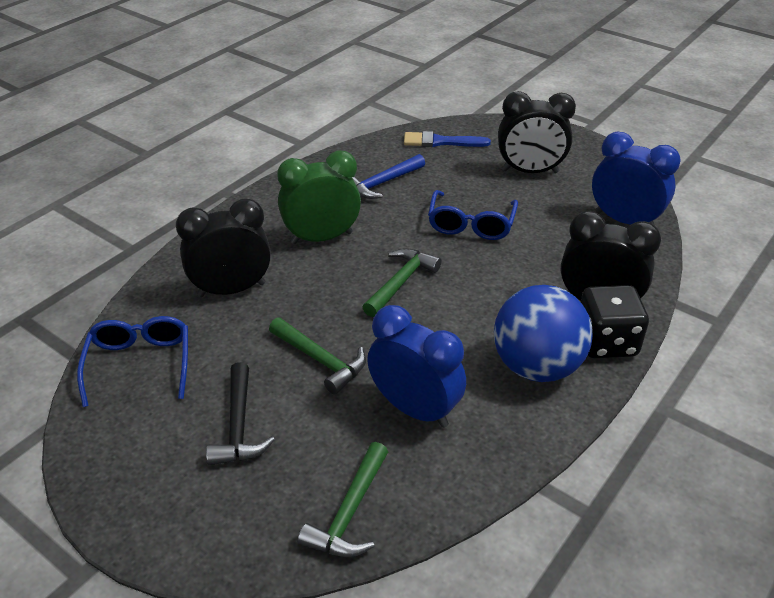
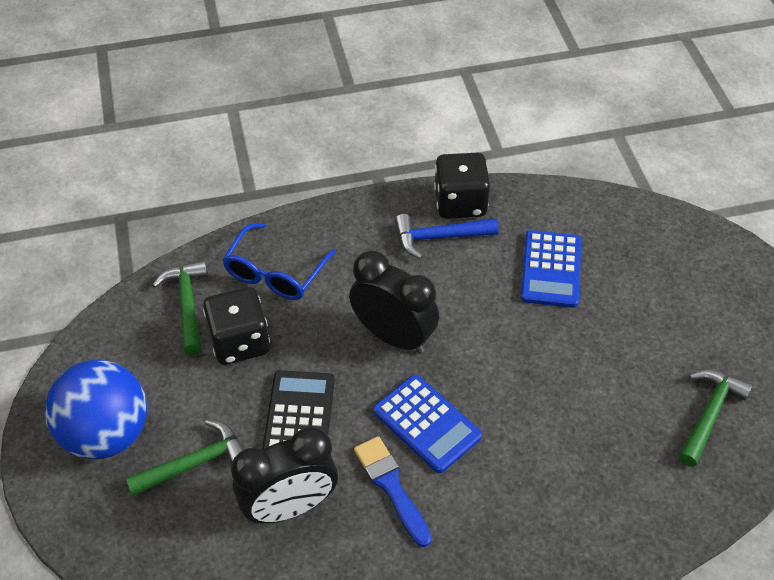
black calculator: none = 0 -> [262,370,335,450] = 1
black clock: [176,199,271,297] [498,91,576,173] [561,211,661,301] = 3 -> [231,427,338,523] [349,250,439,354] = 2
black dice: [581,285,649,358] = 1 -> [203,287,270,365] [434,153,490,219] = 2
black hammer: [206,362,275,465] = 1 -> none = 0
blue calculator: none = 0 -> [373,374,482,473] [521,230,581,308] = 2
blue clock: [367,305,466,428] [592,132,681,226] = 2 -> none = 0
blue glasses: [77,316,188,407] [428,190,518,240] = 2 -> [222,223,336,300] = 1
green clock: [277,151,361,244] = 1 -> none = 0

